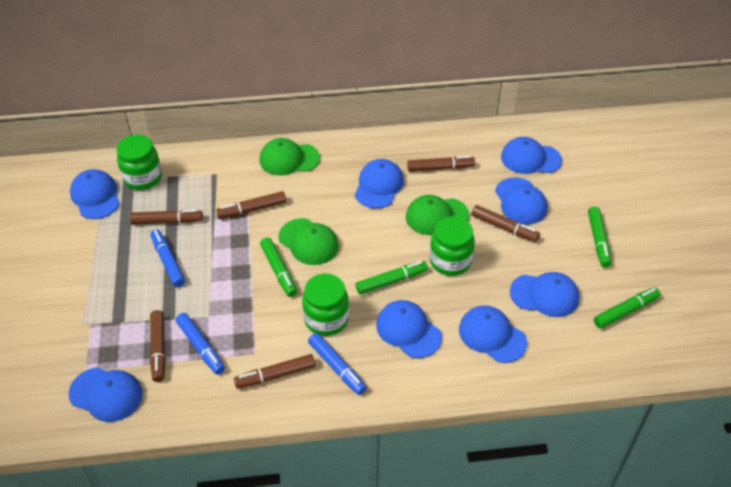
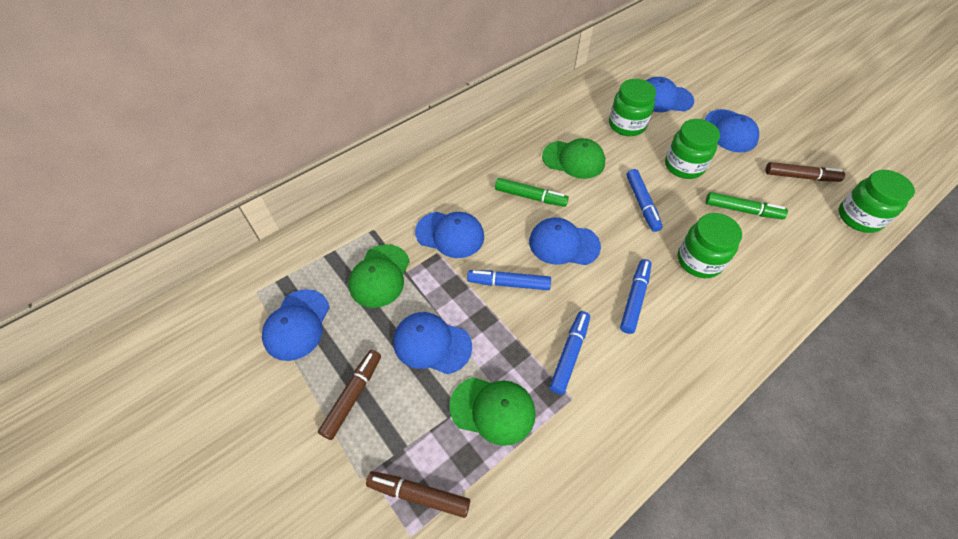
blue cap: [68,367,143,422] [70,169,120,219] [355,159,404,209] [376,300,442,358] [459,306,527,363] [495,177,548,225] [501,137,562,174] [510,272,579,317] = 8 -> [262,289,330,361] [393,312,472,374] [415,212,484,258] [529,218,601,265] [646,77,694,112] [705,109,759,152] = 6
blue marker: [151,229,185,287] [176,313,225,375] [308,333,367,395] = 3 -> [467,270,551,290] [549,311,590,395] [620,259,652,334] [626,169,663,232] = 4
brown marker: [130,210,203,225] [150,310,166,382] [216,191,286,219] [234,354,315,389] [407,156,475,172] [471,205,540,242] = 6 -> [318,350,381,440] [366,471,470,518] [765,162,845,182] = 3
green jar: [117,135,162,190] [302,274,349,336] [430,216,475,276] = 3 -> [609,79,656,136] [665,119,720,179] [678,213,742,278] [839,170,915,233] = 4
green marker: [260,237,297,297] [356,261,428,294] [588,207,612,268] [594,287,660,328] = 4 -> [495,178,569,207] [706,192,788,220] = 2

